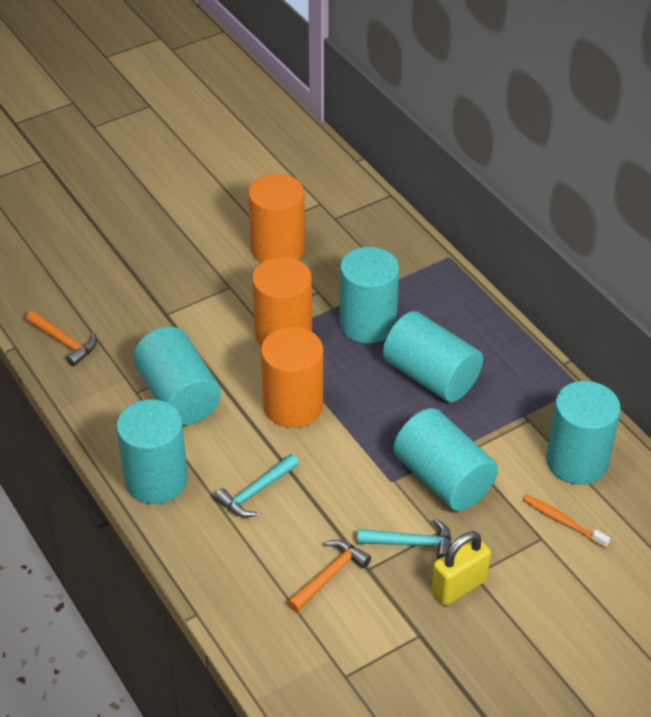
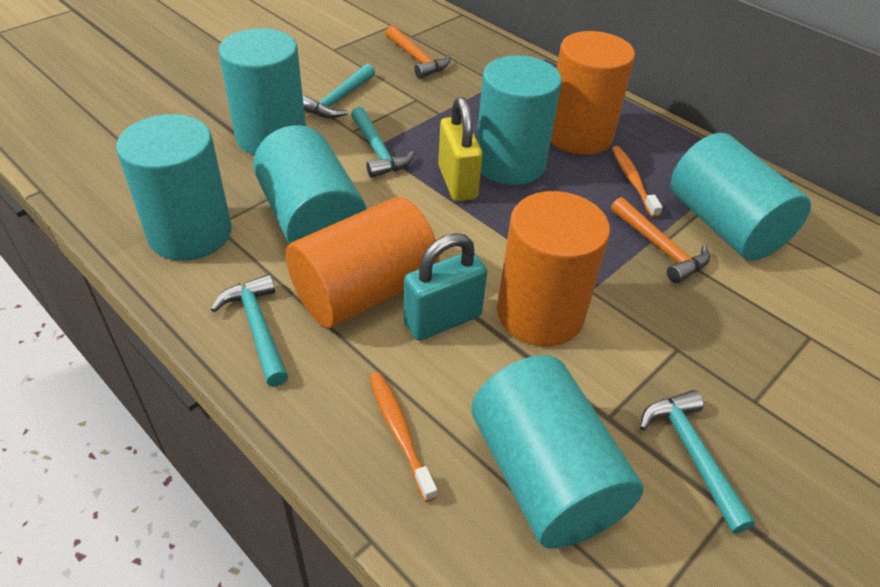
orange toothbrush: [523,495,610,548] = 1 -> [369,372,437,502] [612,146,663,218] = 2
turquoise hammer: [214,454,299,517] [358,518,452,559] = 2 -> [210,274,288,387] [303,64,375,118] [351,107,415,178] [640,390,755,534] = 4
turquoise padlock: none = 0 -> [404,233,487,341] = 1

